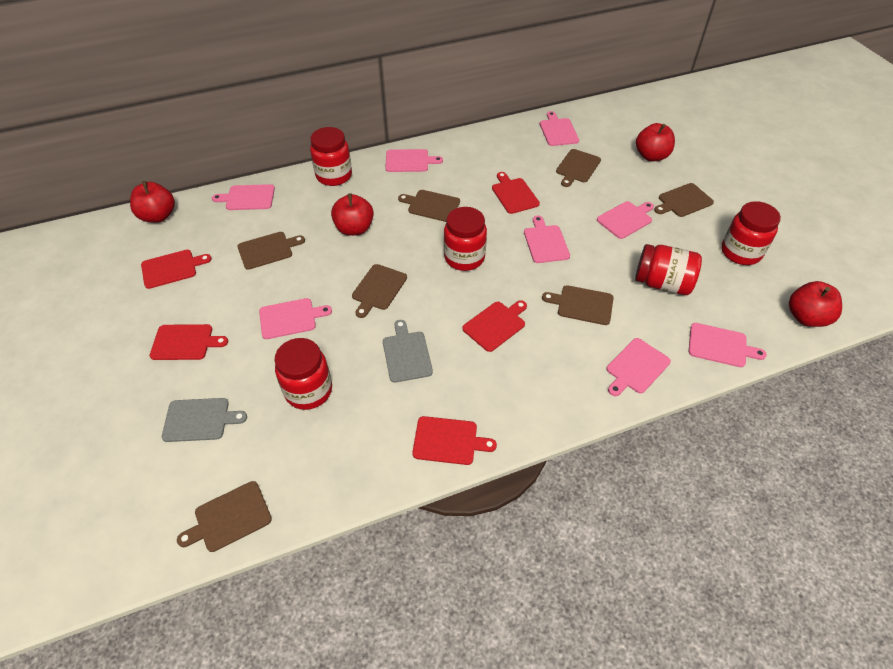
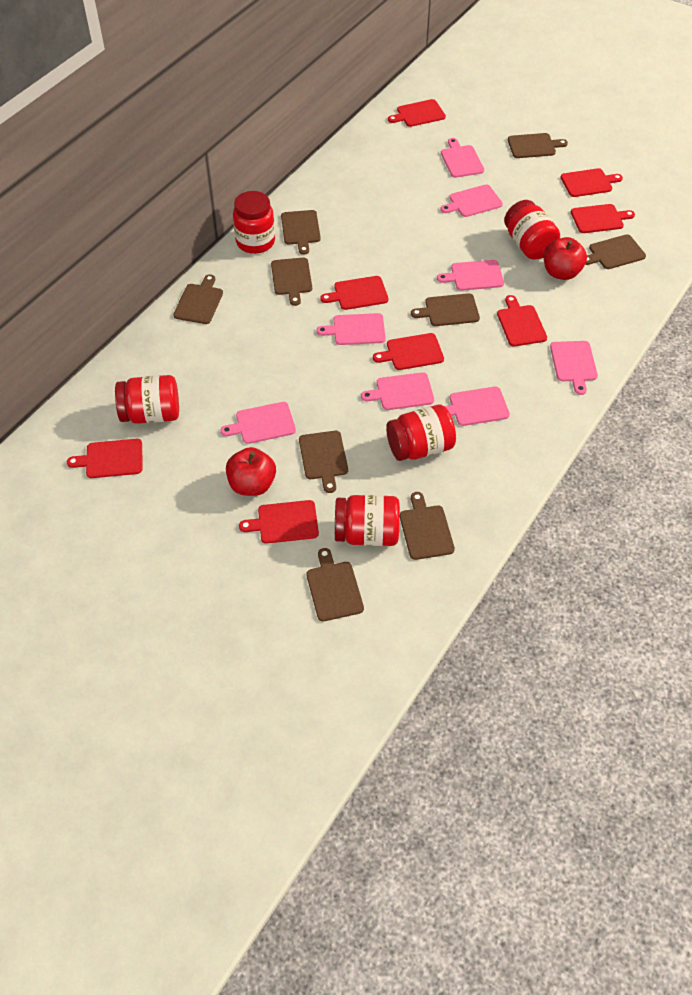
brown cutting board: [177,481,272,552] [238,232,305,270] [352,264,407,318] [398,190,460,222] [542,285,614,325] [556,149,601,187] [654,183,714,217] = 7 -> [173,274,223,324] [271,258,312,306] [281,210,321,255] [299,431,348,493] [306,548,364,622] [400,492,455,560] [411,293,480,326] [508,133,568,158] [585,234,646,269] = 9
grey cutting board: [162,398,247,442] [383,320,433,383] = 2 -> none = 0
red apple: [130,181,175,223] [331,194,374,236] [636,123,675,161] [789,281,842,327] = 4 -> [226,447,276,496] [544,237,587,280] = 2
red cutting board: [141,250,212,289] [150,324,228,360] [412,416,497,465] [462,300,527,352] [492,172,540,214] = 5 -> [67,439,142,478] [239,500,319,544] [320,276,388,310] [373,333,444,370] [388,99,446,127] [497,295,547,346] [560,168,623,197] [571,204,635,233] = 8

